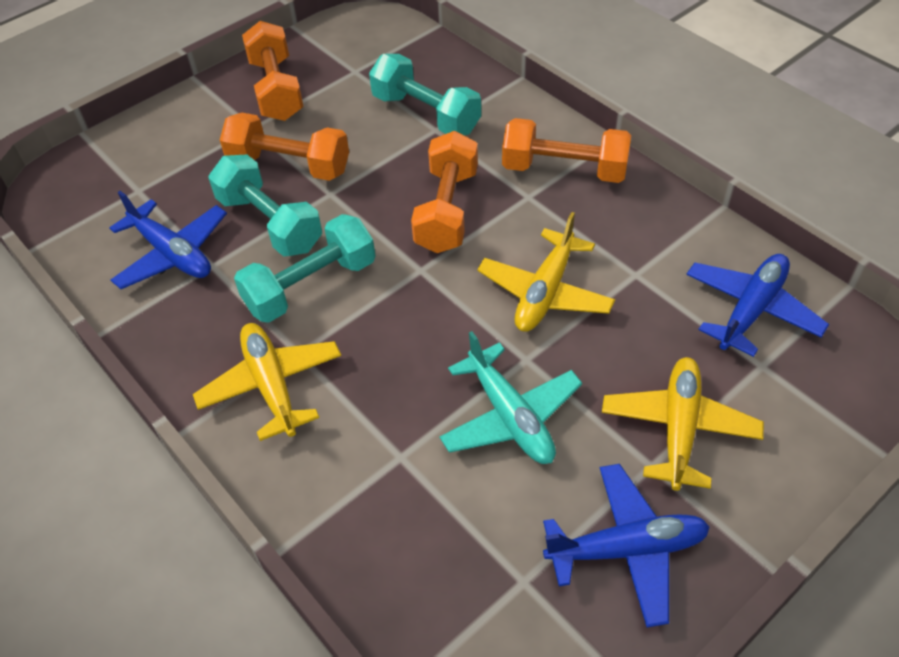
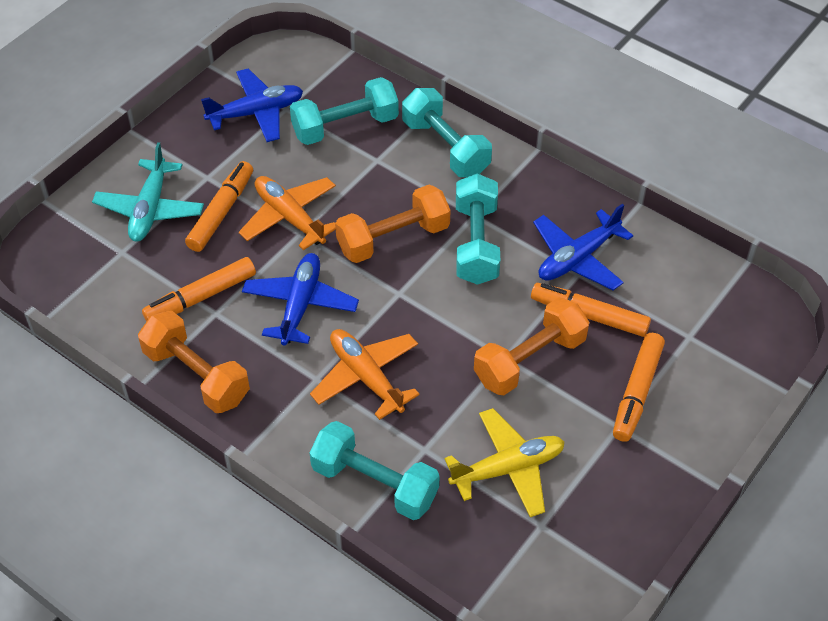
orange dumbbell: [220,113,349,181] [242,21,304,121] [411,131,478,253] [502,118,631,183] = 4 -> [138,311,250,413] [335,185,451,263] [474,297,589,395] = 3
orange marker: none = 0 -> [142,257,256,321] [185,161,253,252] [531,283,651,337] [613,333,665,442] = 4
orange plane: none = 0 -> [239,176,336,250] [310,329,420,420] = 2
turquoise dumbbell: [208,155,322,257] [234,214,376,323] [369,54,481,135] = 3 -> [290,77,399,145] [310,421,440,520] [402,88,492,177] [456,174,500,285] = 4
yellow plane: [193,323,341,441] [477,212,615,332] [602,357,764,491] = 3 -> [444,408,565,517] = 1

